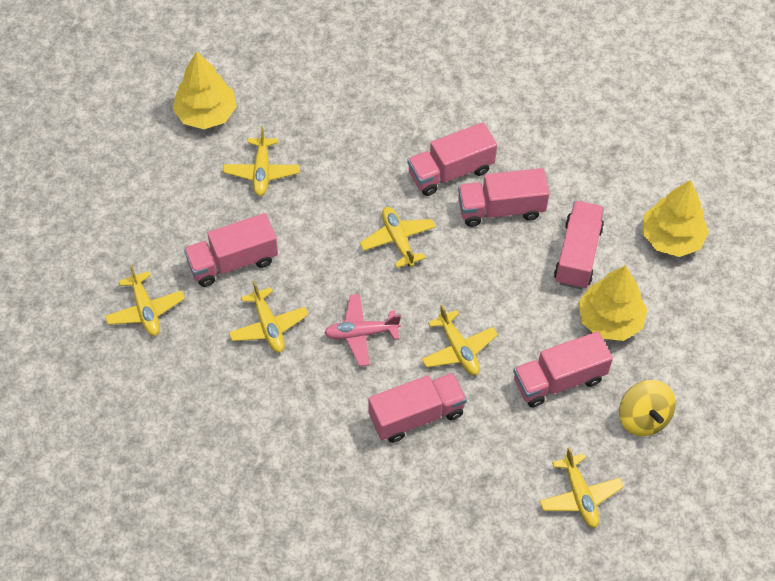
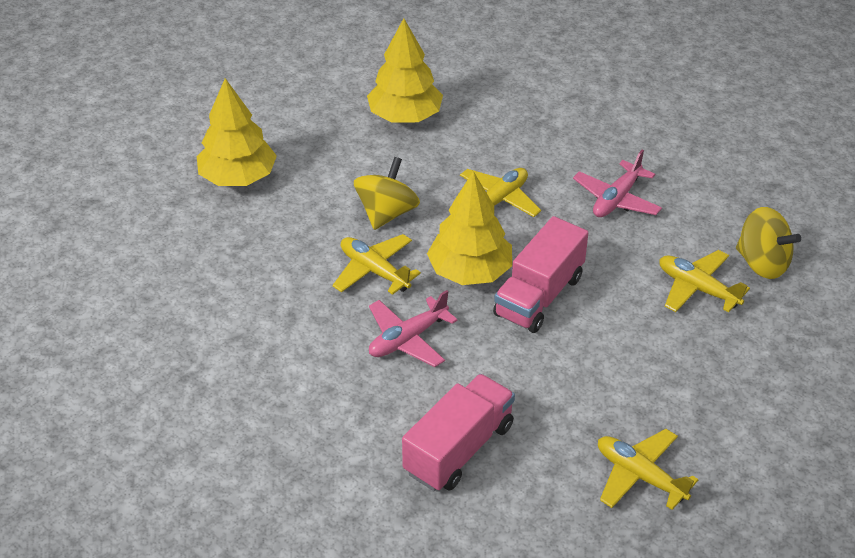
pink plane: [324,294,401,366] = 1 -> [369,290,458,367] [573,150,662,217] = 2
pink truck: [184,213,278,287] [369,373,467,443] [407,122,497,196] [458,168,550,227] [514,331,613,408] [554,201,604,289] = 6 -> [402,374,515,491] [493,216,588,333] = 2
yellow plane: [105,265,185,336] [223,127,300,196] [229,281,308,353] [360,207,436,268] [422,305,498,375] [539,447,624,528] = 6 -> [332,234,421,295] [460,168,541,217] [598,429,699,510] [659,250,750,312] = 4
yellow spinning top: [619,380,676,436] = 1 -> [354,157,420,230] [736,207,801,279] = 2

